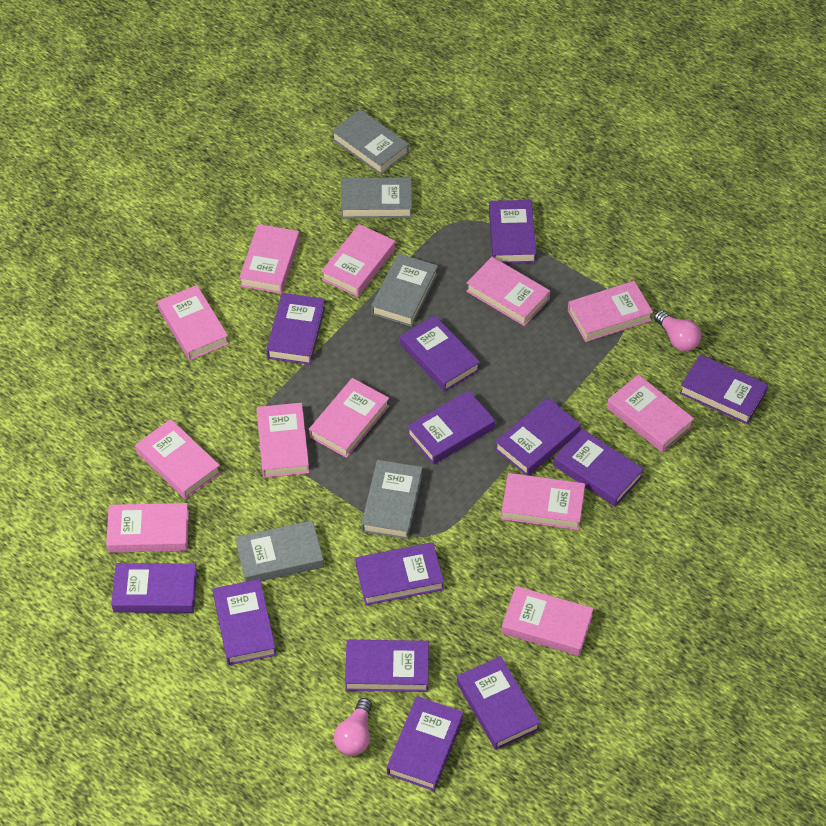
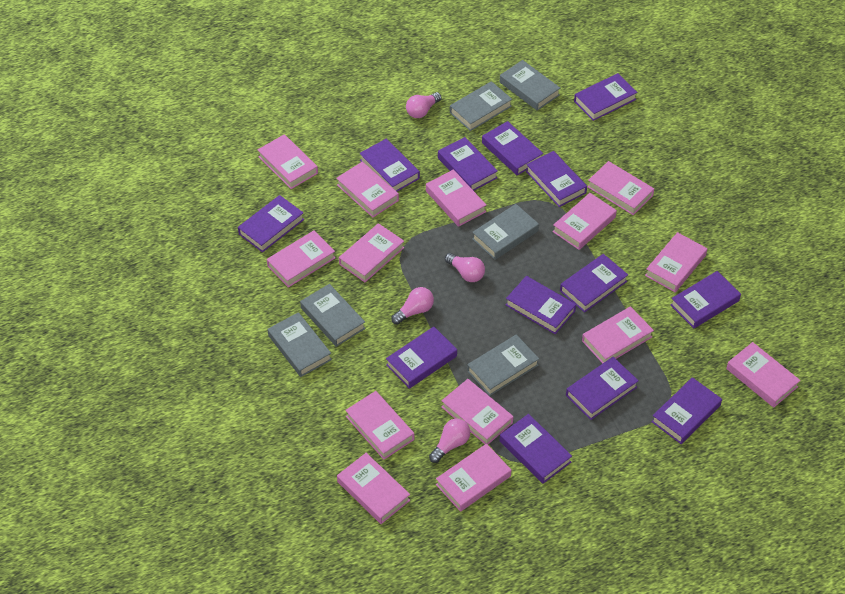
grey book: [236,520,324,582] [332,109,409,175] [341,177,412,218] [361,460,423,539] [371,253,438,327] = 5 -> [268,312,332,377] [300,284,366,347] [450,81,512,131] [467,335,539,396] [472,204,539,260] [500,60,560,111] = 6
pink book: [106,503,189,553] [135,419,221,499] [158,285,229,361] [239,224,300,294] [256,403,309,478] [309,378,389,458] [321,224,395,297] [466,257,550,326] [501,473,585,530] [501,586,594,656] [568,281,653,342] [607,374,694,453] = 12 -> [258,134,318,189] [267,231,335,288] [336,162,399,217] [337,453,410,524] [339,223,404,282] [345,391,414,460] [426,170,486,227] [436,444,511,512] [441,379,513,444] [553,193,617,250] [582,306,654,364] [588,161,654,215] [645,232,707,292] [726,342,801,408] = 14
pink light bulb: [334,698,372,756] [654,310,701,351] = 2 -> [391,287,434,325] [406,92,442,118] [429,419,470,463] [445,253,485,282] = 4

